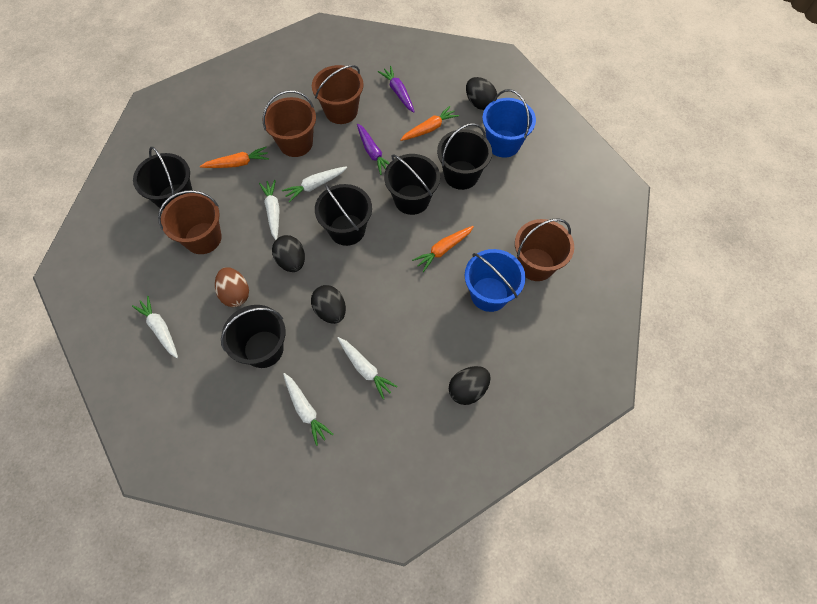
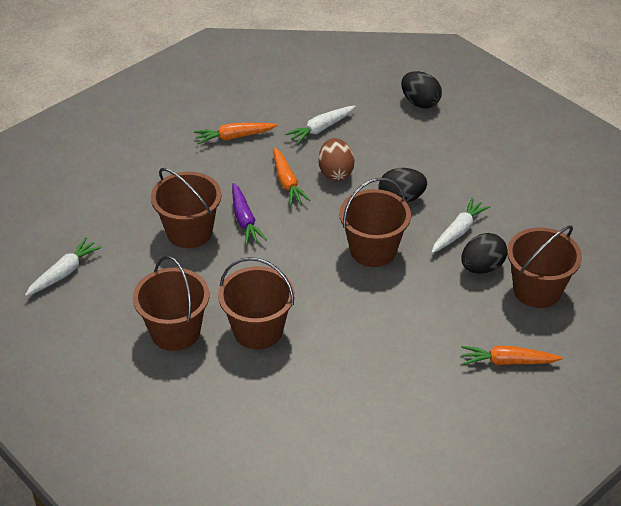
black bucket: [133,146,192,210] [221,305,286,368] [315,183,372,246] [384,154,440,215] [437,123,492,190] = 5 -> none = 0
black egg: [272,235,305,272] [311,285,346,324] [449,366,491,405] [466,77,497,110] = 4 -> [378,168,427,203] [401,71,442,109] [461,233,507,274] = 3
blue bucket: [465,249,526,312] [482,89,536,158] = 2 -> none = 0
brown bucket: [158,190,222,254] [263,90,316,157] [312,65,364,124] [515,219,574,281] = 4 -> [133,256,209,351] [151,168,221,248] [218,257,295,350] [339,178,411,267] [507,225,582,308] = 5
purple carrot: [357,124,389,175] [378,66,415,112] = 2 -> [232,183,267,245] = 1
white carrot: [132,296,178,358] [259,180,280,240] [282,166,347,203] [283,373,333,446] [338,337,397,400] = 5 -> [25,238,102,296] [285,105,356,145] [432,198,490,253] = 3

